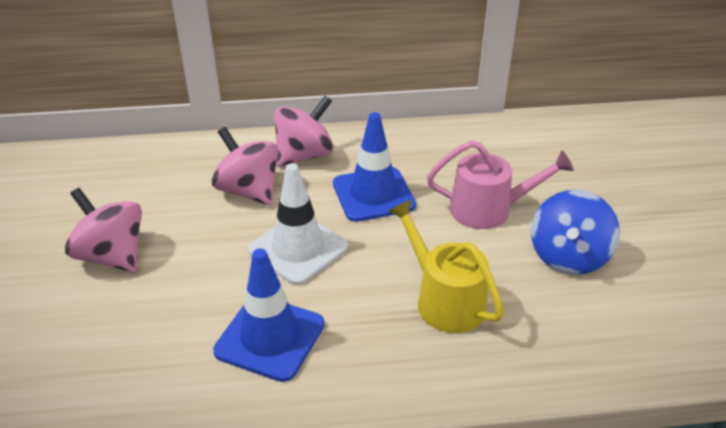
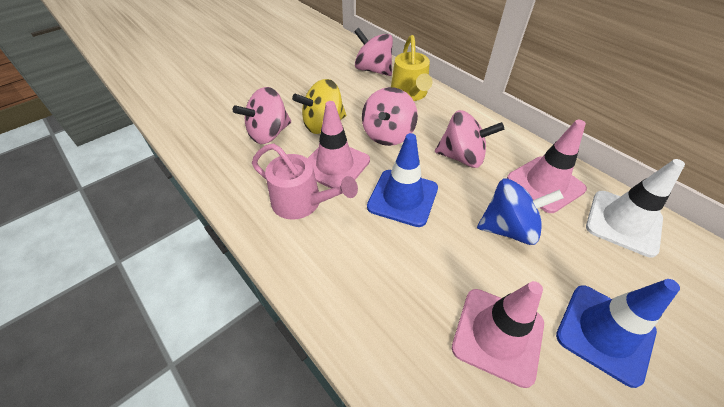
pink spinning top: [65,188,142,273] [212,127,279,206] [274,96,334,167] = 3 -> [233,87,291,144] [354,28,393,76] [362,87,418,146] [435,110,504,168] = 4
pink traffic cone: none = 0 -> [307,101,370,189] [452,281,544,388] [507,120,587,213] = 3
yellow spinning top: none = 0 -> [292,79,346,134] = 1

